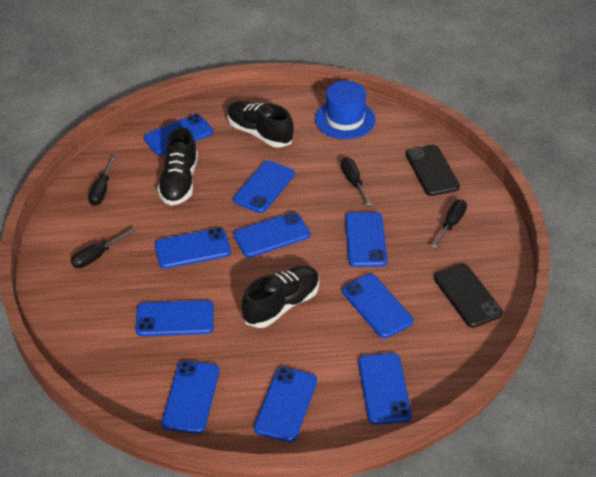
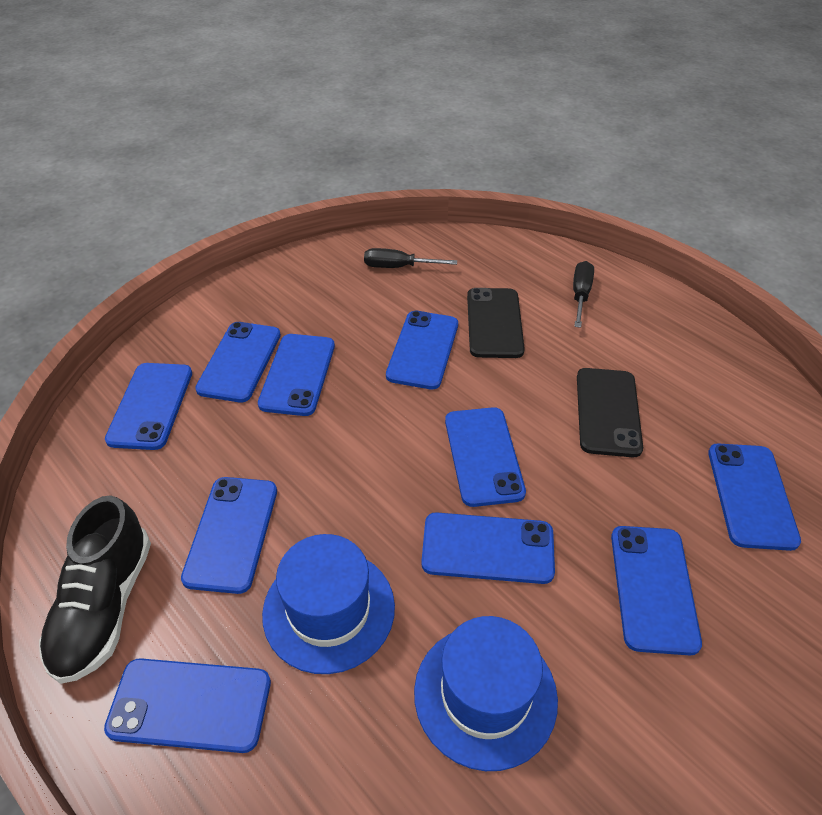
black screwdriver: [71,228,136,268] [88,156,116,206] [341,157,372,206] [432,199,467,249] = 4 -> [364,248,457,268] [573,261,594,328] = 2
black shoe: [157,127,198,205] [227,101,294,147] [242,266,320,328] = 3 -> [39,495,151,684] = 1
blue hat: [315,81,376,140] = 1 -> [262,534,395,674] [414,616,558,771] = 2

